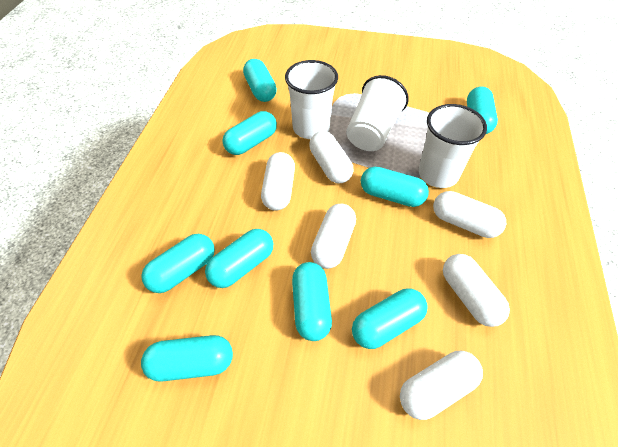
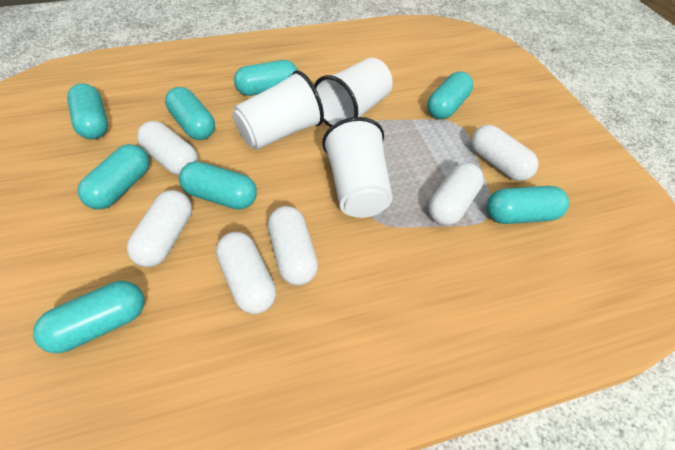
turquoise capsule: [141,234,215,293] [141,335,233,382] [205,229,273,288] [222,111,277,155] [243,59,277,102] [292,262,332,341] [352,288,428,349] [361,167,429,207] [467,86,498,134] = 9 -> [33,281,144,353] [67,83,108,139] [78,144,150,209] [165,87,215,140] [179,162,257,209] [234,60,298,96] [427,72,473,119] [487,186,569,224] = 8

